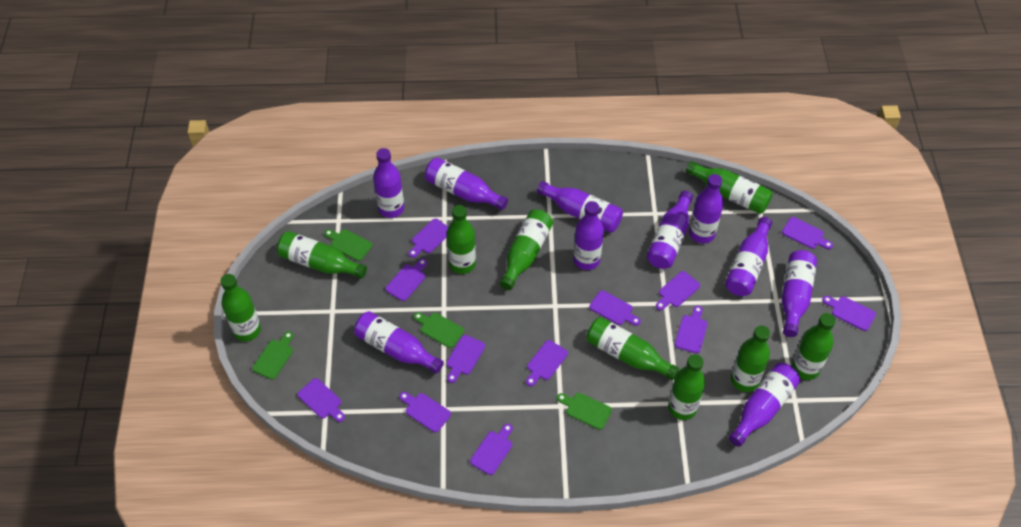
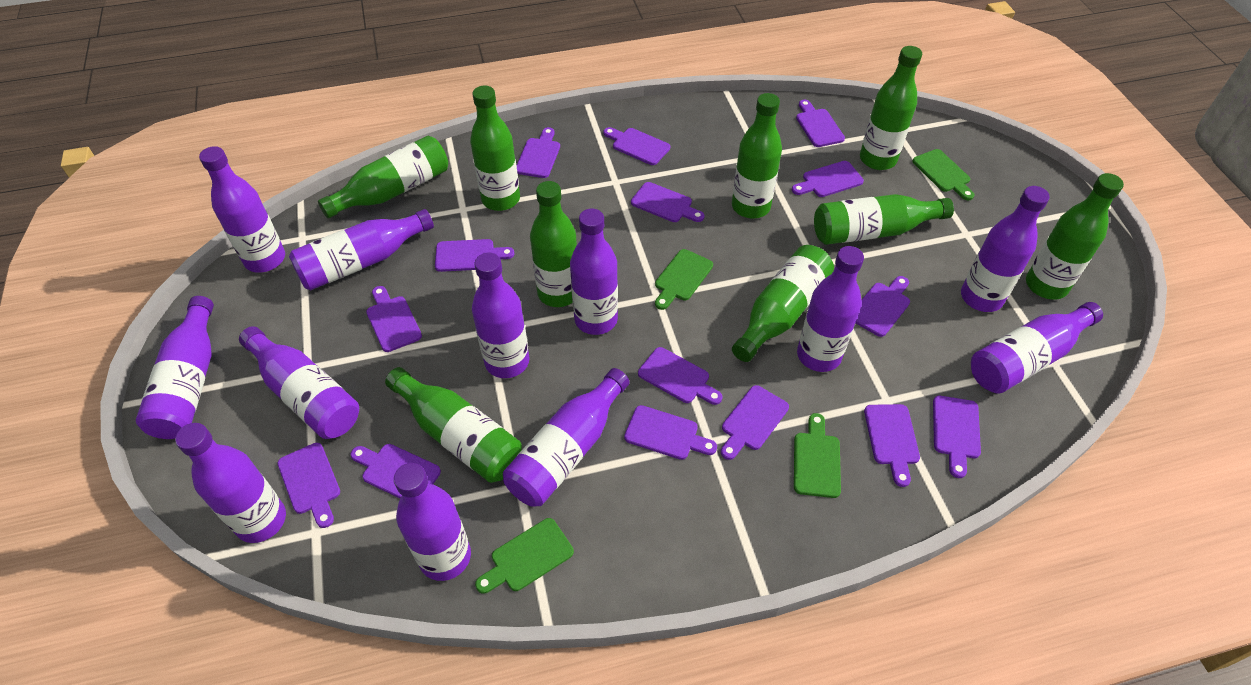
purple bottle: [354,311,444,374] [373,148,404,218] [425,158,508,210] [537,181,623,233] [573,201,604,270] [647,191,693,269] [689,174,723,243] [725,217,772,296] [729,363,800,447] [782,250,817,337] = 10 -> [136,296,214,439] [175,423,286,543] [199,146,285,273] [239,326,359,439] [289,209,434,290] [394,463,471,581] [472,252,530,378] [503,368,629,507] [570,209,618,335] [797,246,864,372] [961,186,1050,312] [971,302,1103,393] = 12
purple cutting board: [297,378,345,422] [385,259,427,301] [399,392,451,433] [409,219,448,258] [447,335,485,383] [470,424,513,475] [526,340,568,386] [589,290,641,326] [656,271,700,310] [675,306,708,353] [782,217,833,249] [822,296,876,331] = 12 -> [278,443,340,528] [350,444,441,498] [366,286,422,352] [435,239,515,272] [516,127,560,178] [603,127,670,165] [624,405,717,460] [631,182,705,222] [638,347,723,405] [721,385,789,460] [792,161,864,197] [796,100,845,147] [855,276,910,337] [864,404,920,487] [933,396,981,478] = 15

